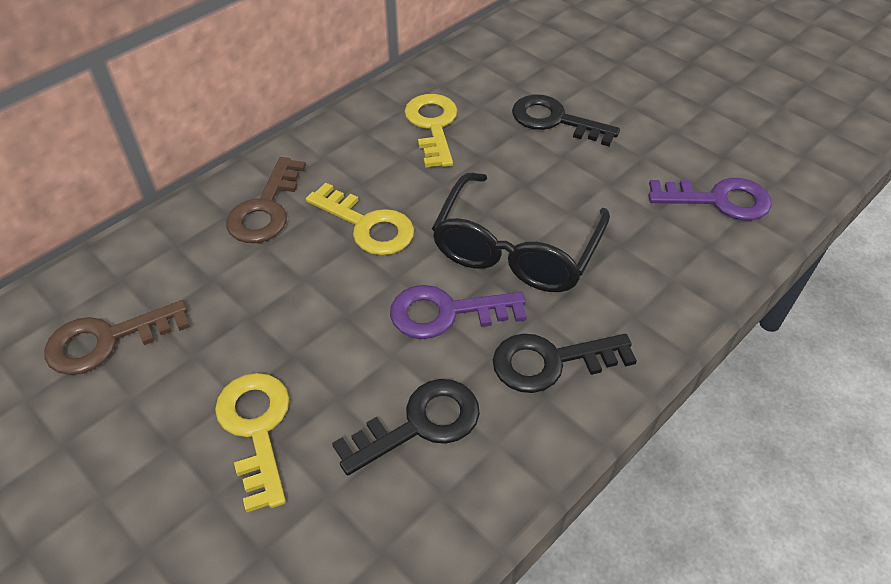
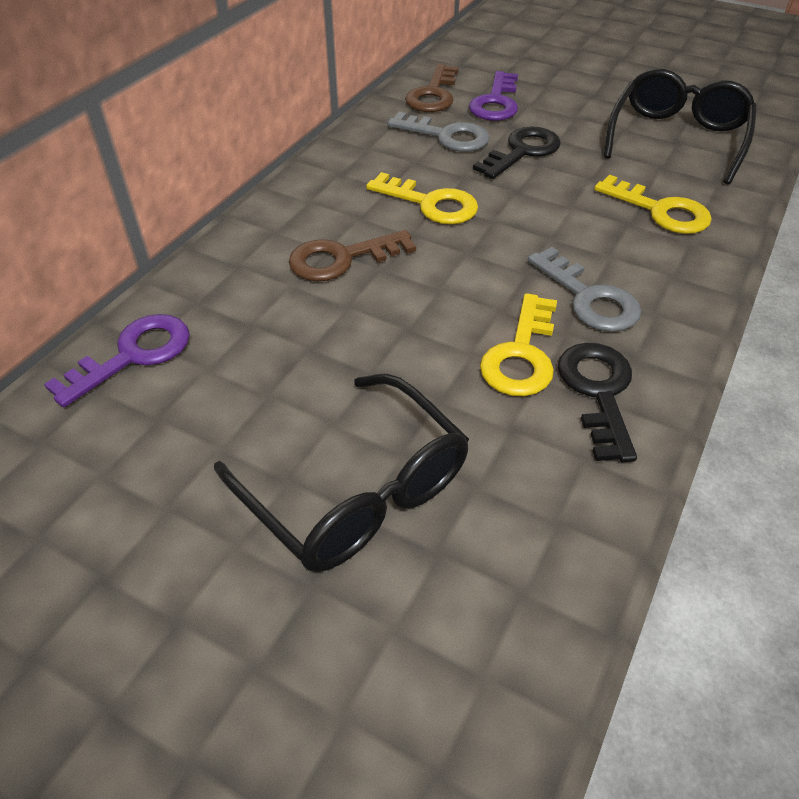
black glasses: [432,173,610,292] = 1 -> [214,374,469,572] [603,69,757,184] = 2
black key: [332,379,480,476] [493,334,637,393] [512,94,620,146] = 3 -> [473,126,561,179] [558,343,637,462] = 2
grey key: none = 0 -> [387,112,490,152] [528,247,641,332] = 2

